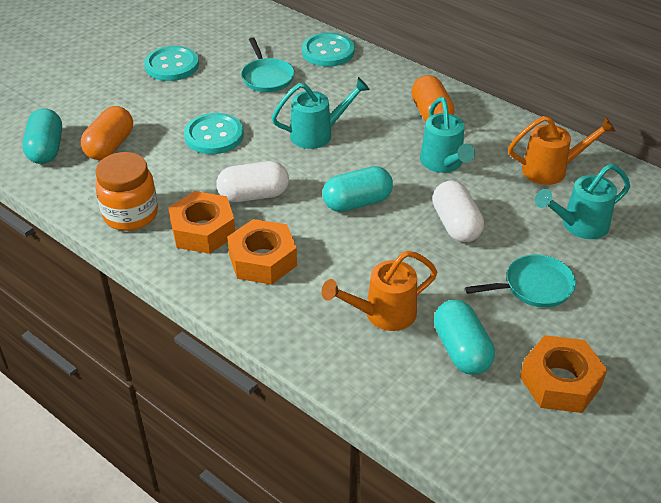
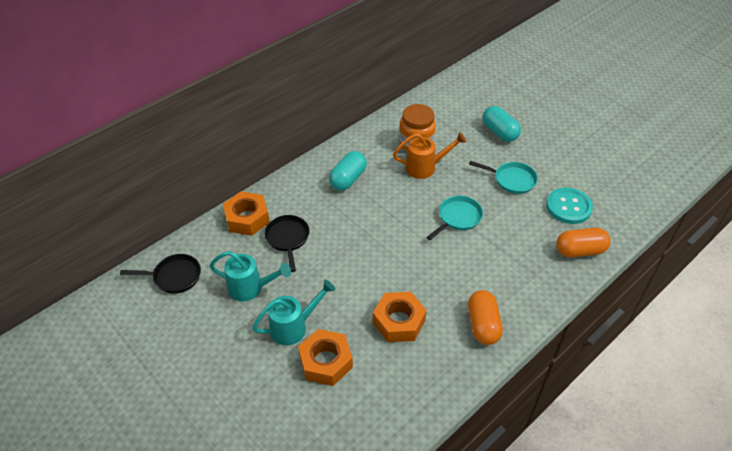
black pan: none = 0 -> [120,254,201,294] [264,215,309,272] = 2
orange watering can: [321,251,438,331] [508,116,616,185] = 2 -> [393,132,466,179] = 1
turquoise button: [144,46,199,81] [184,113,244,154] [302,33,355,67] = 3 -> [546,188,593,224] = 1
turquoise capsule: [22,108,62,164] [322,166,393,212] [434,300,495,375] = 3 -> [329,151,367,190] [483,106,521,142] = 2
turquoise watering can: [271,77,370,149] [420,97,475,173] [535,164,630,239] = 3 -> [209,251,291,301] [252,280,335,345] = 2
white capsule: [216,161,289,202] [432,180,484,242] = 2 -> none = 0

